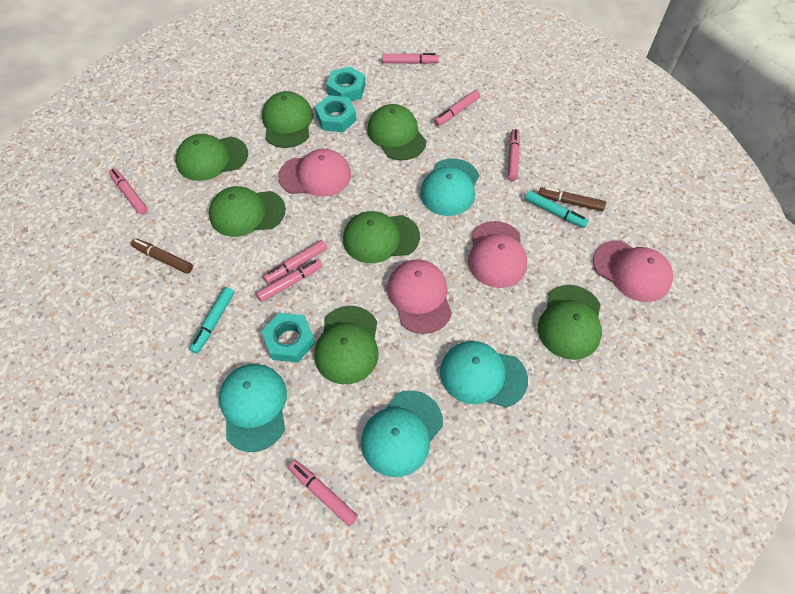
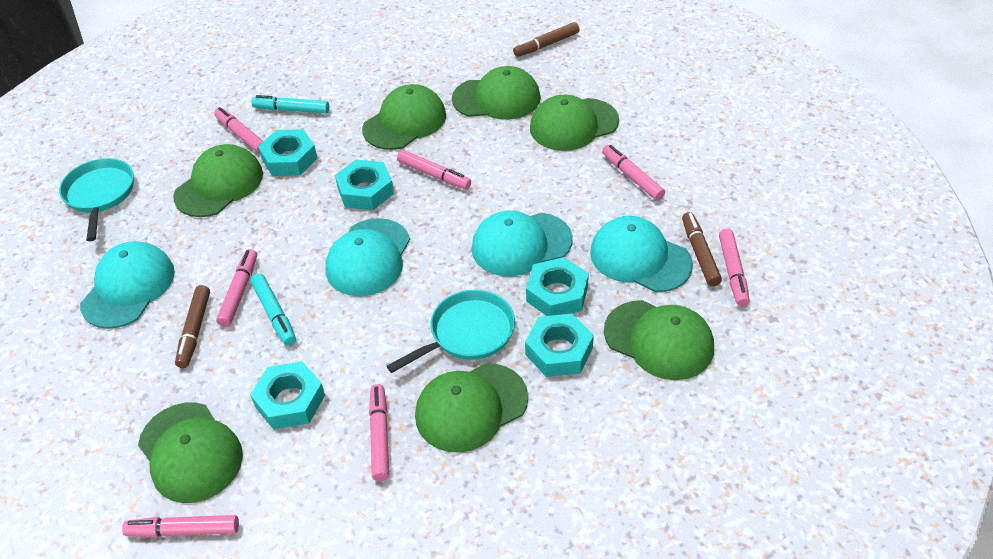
brown marker: [131,238,193,274] [539,187,606,211] = 2 -> [175,285,210,368] [513,22,579,57] [682,212,722,286] = 3
pink cap: [278,149,351,197] [387,259,452,334] [468,221,527,288] [593,240,673,302] = 4 -> none = 0
turquoise nut: [262,313,315,363] [315,95,357,132] [326,67,365,101] = 3 -> [250,361,325,430] [258,129,317,176] [335,160,394,210] [525,314,594,377] [526,257,589,316] = 5
turquoise pan: none = 0 -> [59,158,134,241] [387,290,515,373] = 2

